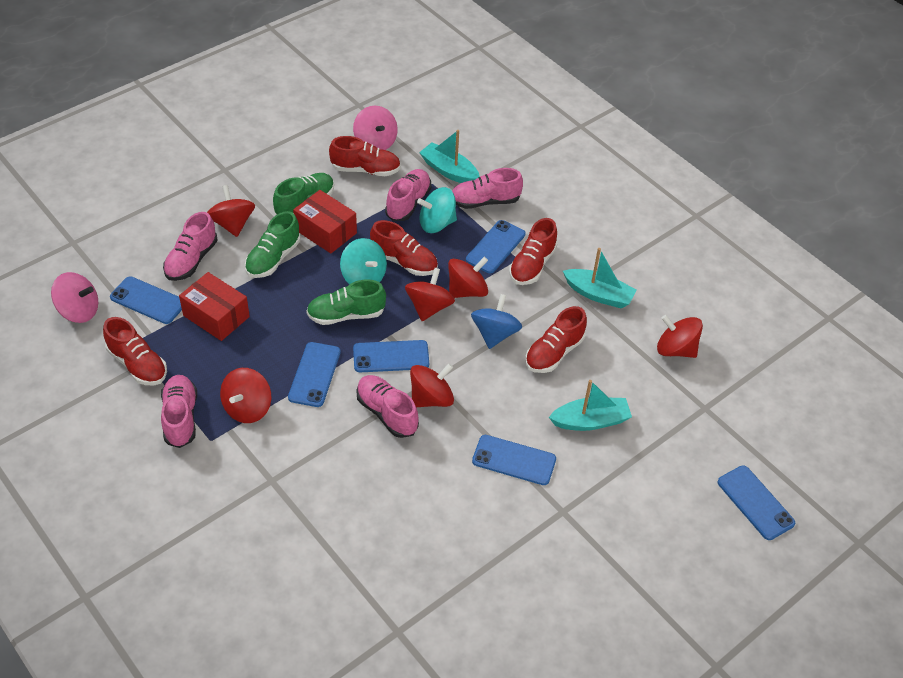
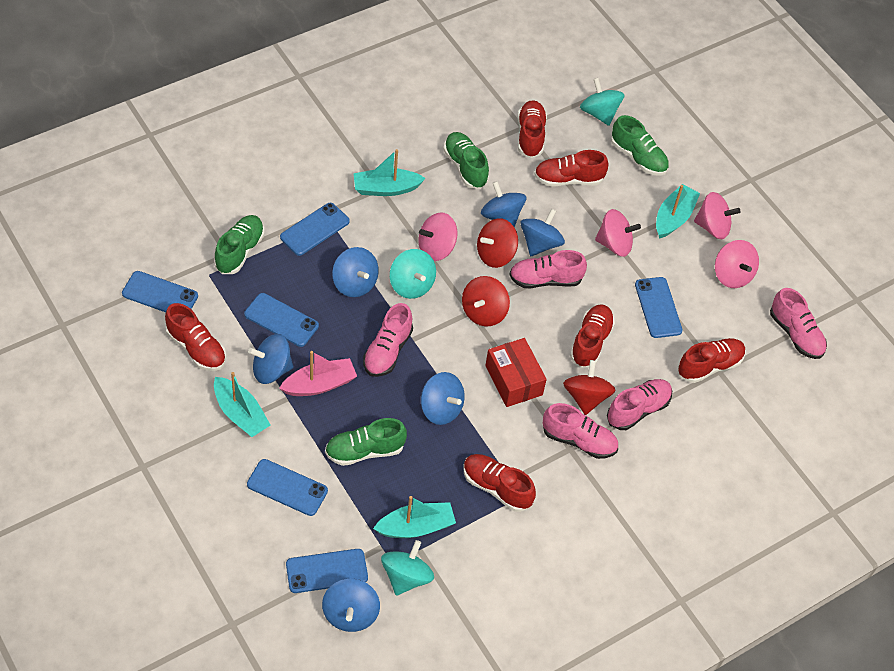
blue spinning top: [471,294,522,349] = 1 -> [248,334,294,384] [322,579,380,632] [332,247,379,297] [421,372,465,425] [481,181,527,227] [520,209,565,256] = 6
green shoe: [245,211,301,278] [273,173,334,215] [306,279,386,325] = 3 -> [214,215,264,274] [325,418,407,466] [443,132,489,189] [611,115,669,176] = 4
pink boat: none = 0 -> [279,351,357,396] = 1
pink spinning top: [51,272,98,323] [353,106,398,150] = 2 -> [418,212,457,261] [595,209,641,257] [694,192,741,239] [715,240,759,288] = 4
red box: [179,272,250,341] [293,190,357,253] = 2 -> [485,338,547,407] = 1
red shoe: [103,317,167,385] [329,136,401,176] [370,220,438,276] [509,218,557,285] [525,306,587,373] = 5 -> [165,303,226,371] [463,454,536,512] [518,100,547,158] [534,150,608,187] [570,304,615,368] [678,338,746,383] = 6
red spinning top: [207,185,255,237] [220,368,271,423] [405,268,455,321] [410,363,454,407] [448,257,488,298] [657,315,703,358] = 6 -> [462,276,510,326] [477,218,518,268] [563,360,615,415] = 3
turquoise boat: [419,130,480,183] [549,380,632,431] [563,248,636,309] = 3 -> [214,372,270,437] [353,149,426,196] [373,496,456,538] [656,184,700,239] = 4
turquoise spinning top: [340,238,387,284] [417,187,457,233] = 2 -> [381,540,434,596] [390,249,436,299] [580,78,625,126] = 3

